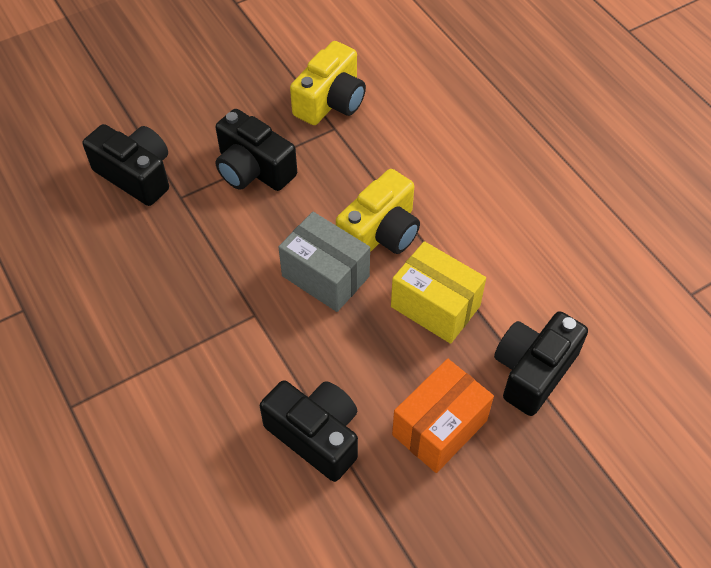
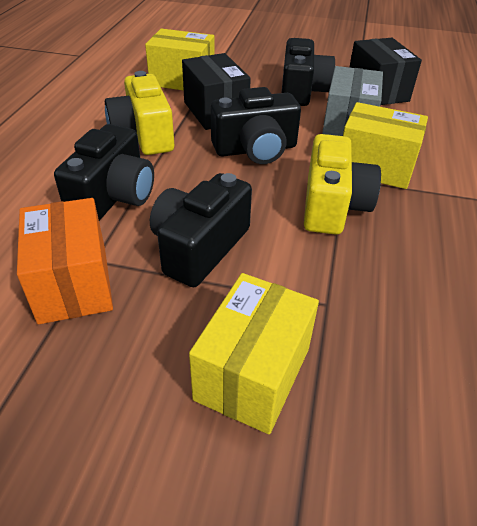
black box: none = 0 -> [182,53,251,130] [349,38,422,105] = 2
yellow box: [391,241,486,344] = 1 -> [145,29,215,90] [189,273,319,434] [343,102,428,189] = 3

